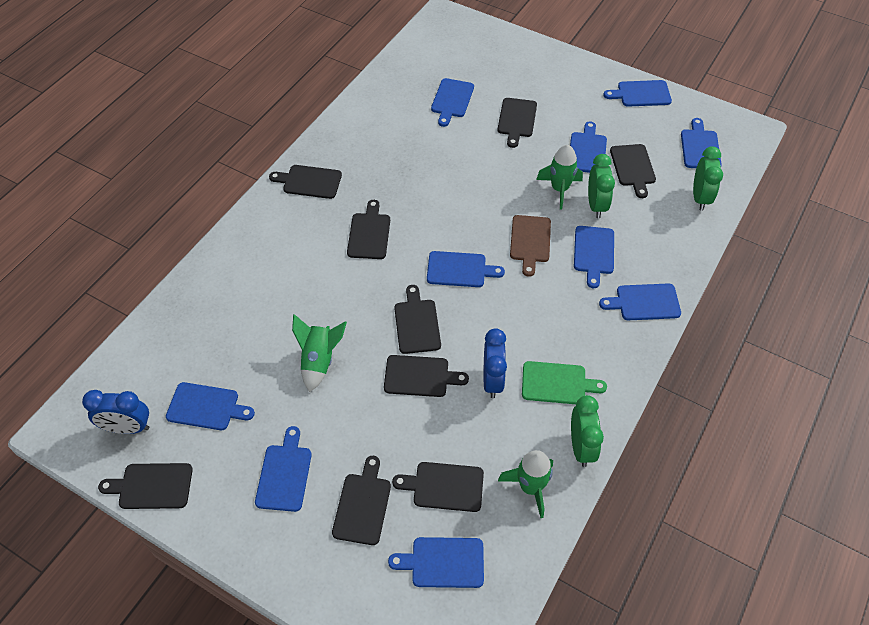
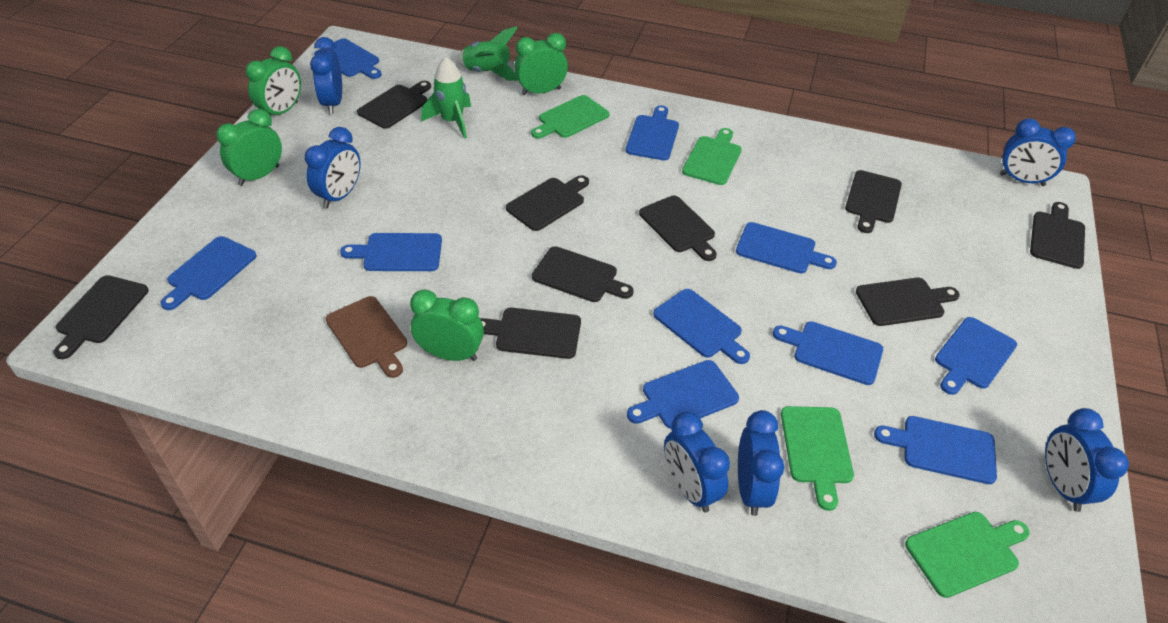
blue clock: [82,390,149,434] [484,328,507,398] = 2 -> [305,127,361,208] [310,37,342,114] [664,412,730,513] [738,410,784,516] [1000,119,1076,186] [1045,408,1129,512] = 6
green clock: [571,395,604,467] [588,154,615,218] [693,146,723,211] = 3 -> [216,109,282,186] [246,46,301,116] [410,289,484,361] [514,33,568,95] = 4
green cutting board: [522,361,607,404] = 1 -> [531,95,609,139] [682,128,742,185] [781,406,854,511] [905,512,1030,598] = 4
green rocket: [292,314,347,392] [498,450,553,518] [536,145,583,210] = 3 -> [421,57,471,139] [456,27,519,81] = 2

